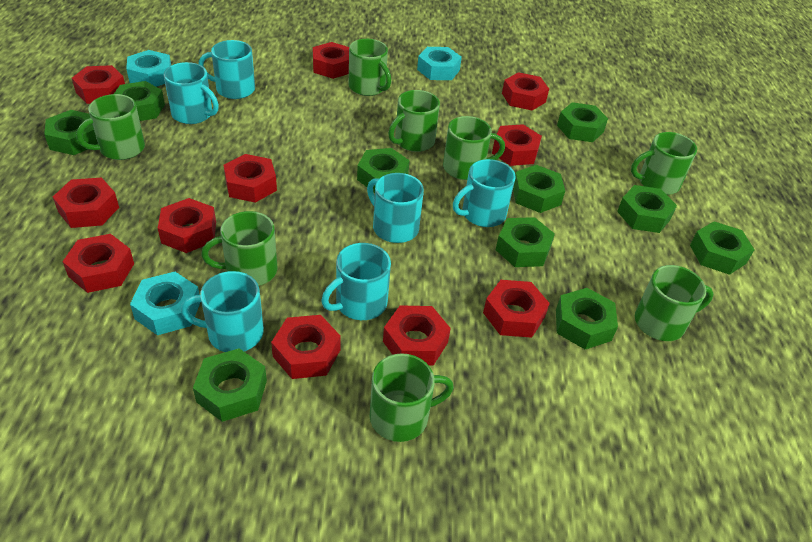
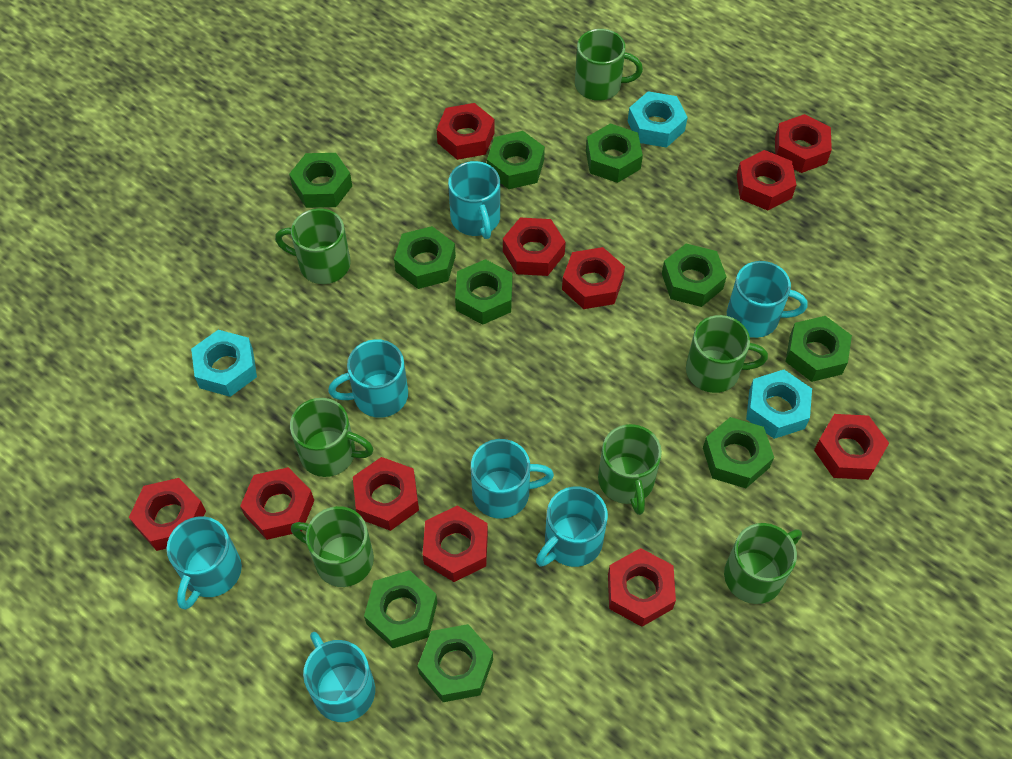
green mug: [76,94,145,160] [201,211,277,286] [349,39,391,96] [370,353,454,442] [388,90,440,152] [443,116,505,180] [631,132,697,195] [635,265,714,341] = 8 -> [275,208,351,284] [290,398,373,477] [291,506,374,587] [575,29,643,101] [598,424,662,515] [686,315,768,393] [724,523,802,604] = 7
turquoise mug: [164,62,219,124] [181,271,264,352] [199,40,255,99] [321,243,391,320] [367,173,424,243] [453,159,516,227] = 6 -> [167,516,242,610] [303,632,375,722] [328,339,408,418] [448,161,500,239] [471,439,554,519] [536,486,608,567] [727,261,807,338] = 7

